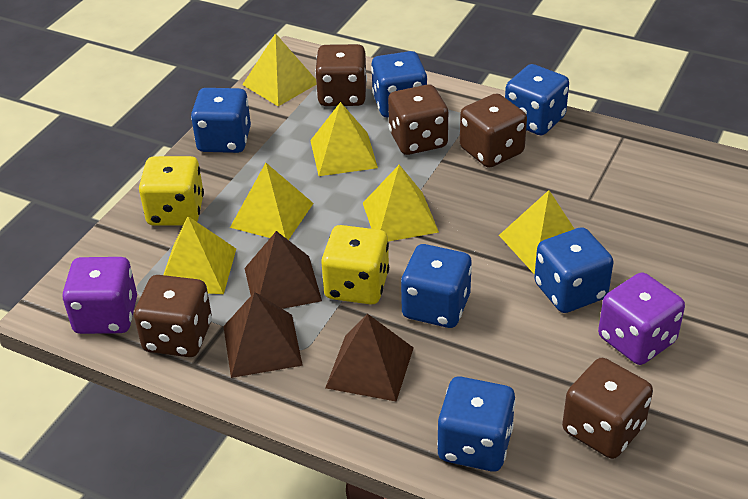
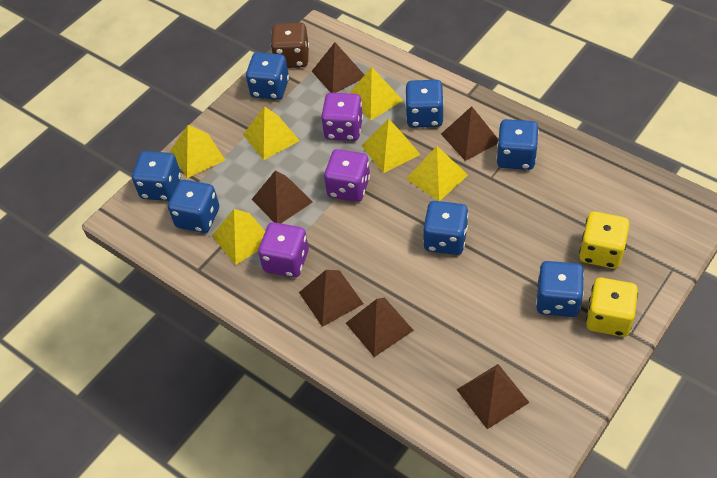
blue dice: [191,88,251,153] [371,51,427,117] [401,244,472,328] [437,376,516,472] [505,64,569,135] [534,227,613,313] = 6 -> [132,151,181,201] [168,180,219,233] [246,52,289,100] [405,80,444,128] [423,201,468,255] [496,119,539,170] [536,261,584,317] = 7
brown dice: [134,275,212,357] [315,44,367,106] [388,84,448,155] [460,93,527,168] [562,358,653,459] = 5 -> [271,22,309,68] = 1
brown pyramid: [223,292,303,378] [245,231,322,309] [325,314,414,402] = 3 -> [252,170,312,223] [299,270,364,327] [312,42,364,93] [346,297,414,357] [441,106,499,161] [456,364,530,429] = 6
purple dice: [62,257,137,334] [598,272,685,365] = 2 -> [258,222,309,278] [321,93,363,141] [324,149,370,202] = 3

